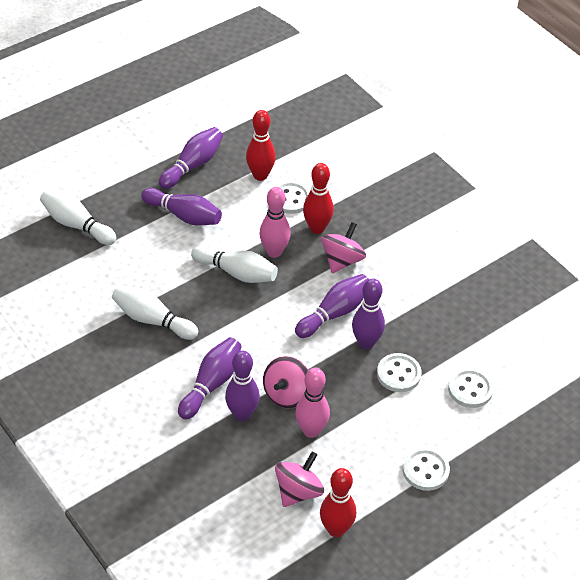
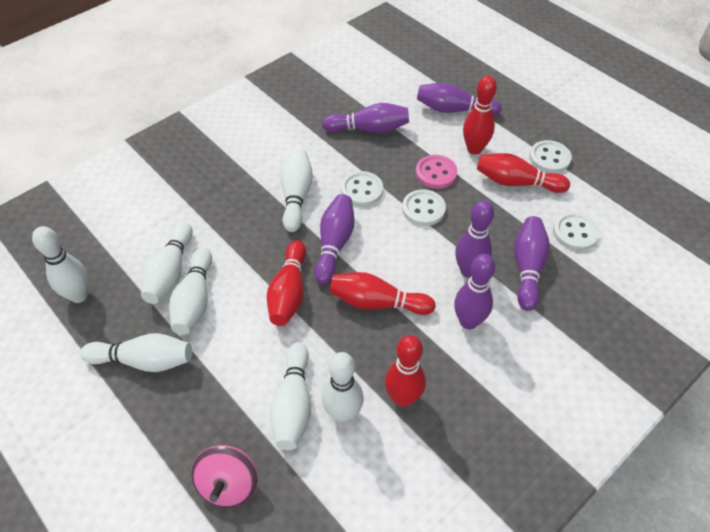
pink bowling pin: [259,187,291,258] [295,368,330,438] = 2 -> none = 0
pink button: none = 0 -> [416,155,457,189] = 1
pink spinning top: [263,356,309,409] [275,452,324,507] [321,222,366,273] = 3 -> [191,445,258,507] = 1
red bowling pin: [246,110,276,181] [303,163,334,234] [320,468,356,537] = 3 -> [267,240,306,326] [329,272,436,315] [385,335,426,407] [463,76,497,155] [477,153,570,193] = 5
white bowling pin: [40,189,116,245] [112,285,198,340] [191,246,278,283] = 3 -> [32,226,89,303] [80,333,192,372] [141,222,193,304] [169,247,212,335] [270,342,311,450] [281,148,313,232] [322,352,364,423] = 7

